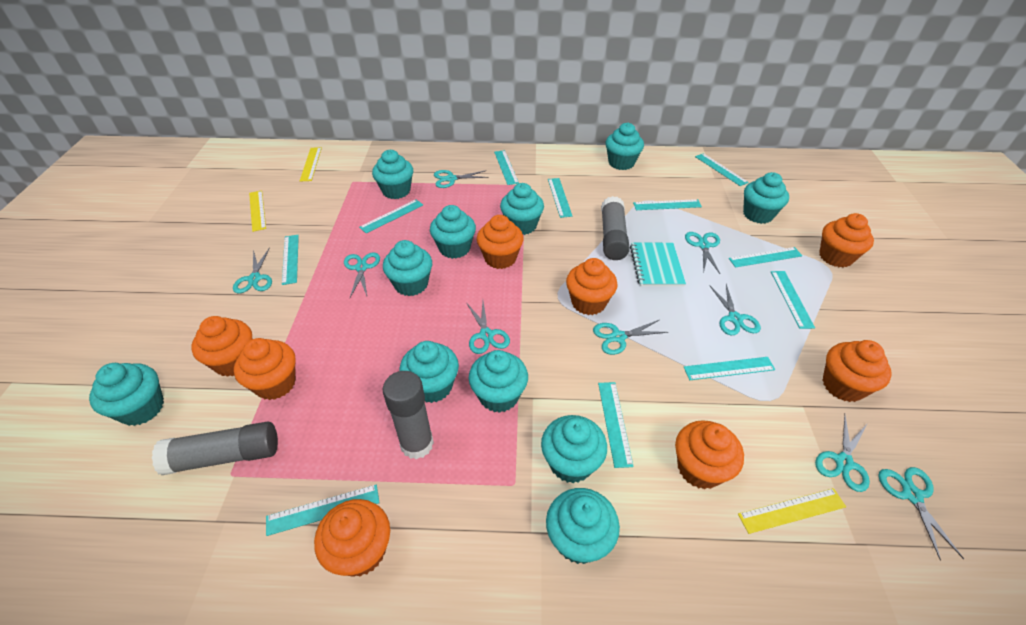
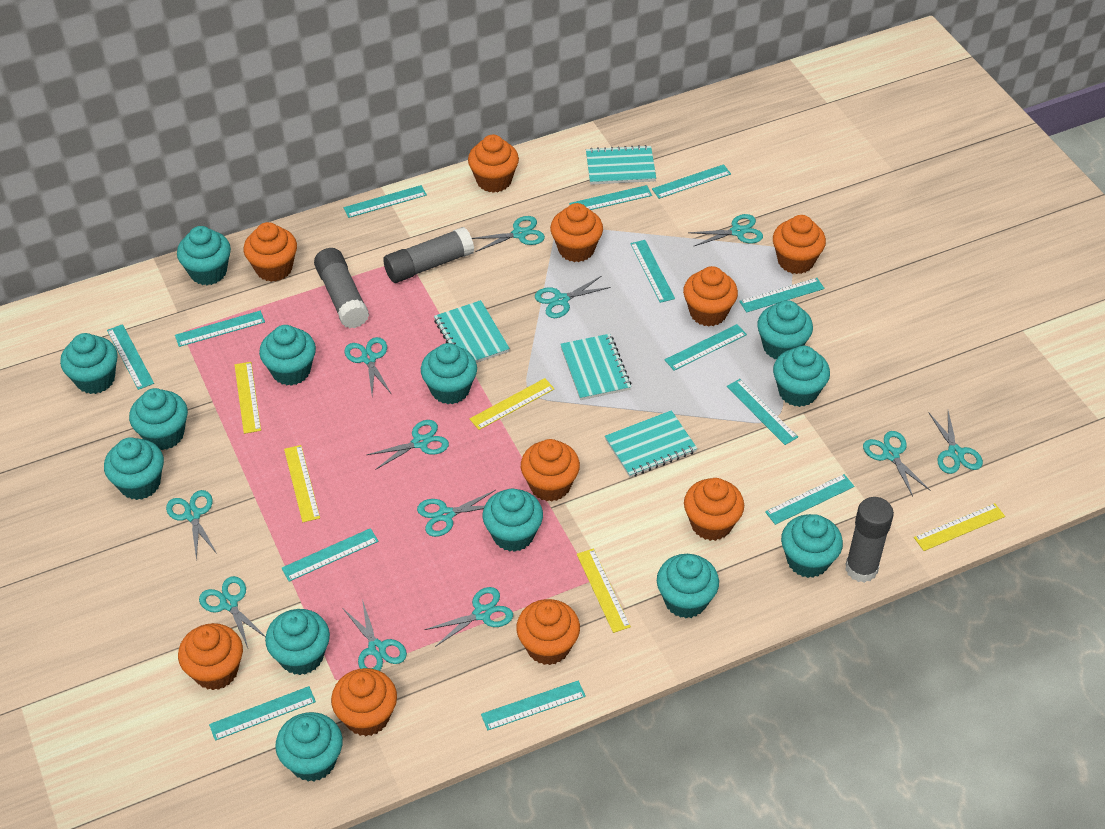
orange cupcake: [191,316,252,377] [234,338,296,400] [314,499,390,577] [477,215,524,269] [566,258,618,315] [675,420,744,489] [819,213,874,267] [822,340,892,402] = 8 -> [178,623,243,690] [244,222,297,282] [331,668,397,736] [468,135,519,193] [516,599,580,665] [521,439,580,502] [550,203,603,262] [683,266,738,326] [684,478,744,541] [773,215,826,274] = 10
turquoise cupcake: [89,363,164,426] [372,150,413,199] [383,240,432,296] [400,341,459,403] [430,205,476,259] [468,350,528,413] [500,183,544,235] [541,415,607,483] [546,488,620,564] [606,123,644,170] [743,172,789,224] = 11 -> [60,333,118,394] [104,437,164,500] [129,388,188,450] [177,226,231,285] [259,325,316,386] [265,609,330,675] [275,712,343,781] [421,343,477,404] [483,489,543,552] [657,554,719,618] [757,300,813,359] [773,346,830,407] [781,514,843,578] = 13
turquoise notebook: [630,243,686,287] = 1 -> [434,300,510,363] [560,334,631,400] [586,145,656,185] [605,410,697,477] = 4
turquoise ruler: [266,485,380,536] [282,235,299,285] [359,199,423,233] [494,150,519,185] [548,178,572,218] [598,382,634,468] [633,199,702,210] [684,357,775,380] [695,153,749,186] [729,247,802,268] [771,271,815,329] = 11 -> [107,324,154,390] [175,311,265,347] [209,686,316,741] [281,528,379,582] [343,185,427,218] [481,680,586,730] [569,185,652,210] [630,240,675,303] [652,164,731,199] [665,324,747,371] [727,379,798,445] [739,278,825,313] [765,474,854,525] = 13
turquoise scissors: [233,248,272,294] [344,253,380,298] [434,170,489,188] [466,302,510,354] [593,320,668,355] [685,232,720,274] [709,284,761,335] [815,415,870,492] [878,467,964,561] = 9 -> [166,490,217,561] [199,576,266,648] [343,599,407,671] [344,337,391,395] [367,420,449,470] [417,490,496,537] [425,587,513,647] [472,216,545,252] [535,276,611,318] [689,214,763,246] [863,431,930,497] [928,411,983,474] = 12
yellow ruler: [249,190,266,232] [300,147,322,181] [738,488,846,534] = 3 -> [234,362,261,434] [284,445,320,522] [470,378,555,430] [577,549,631,633] [914,503,1005,551] = 5

